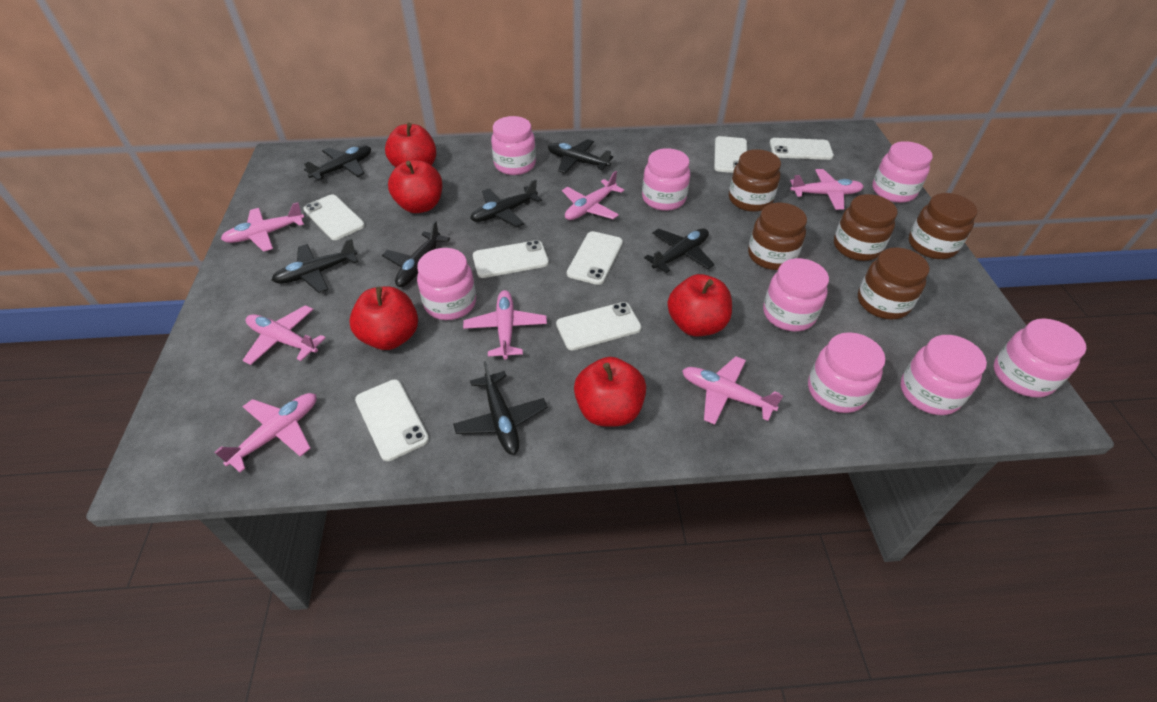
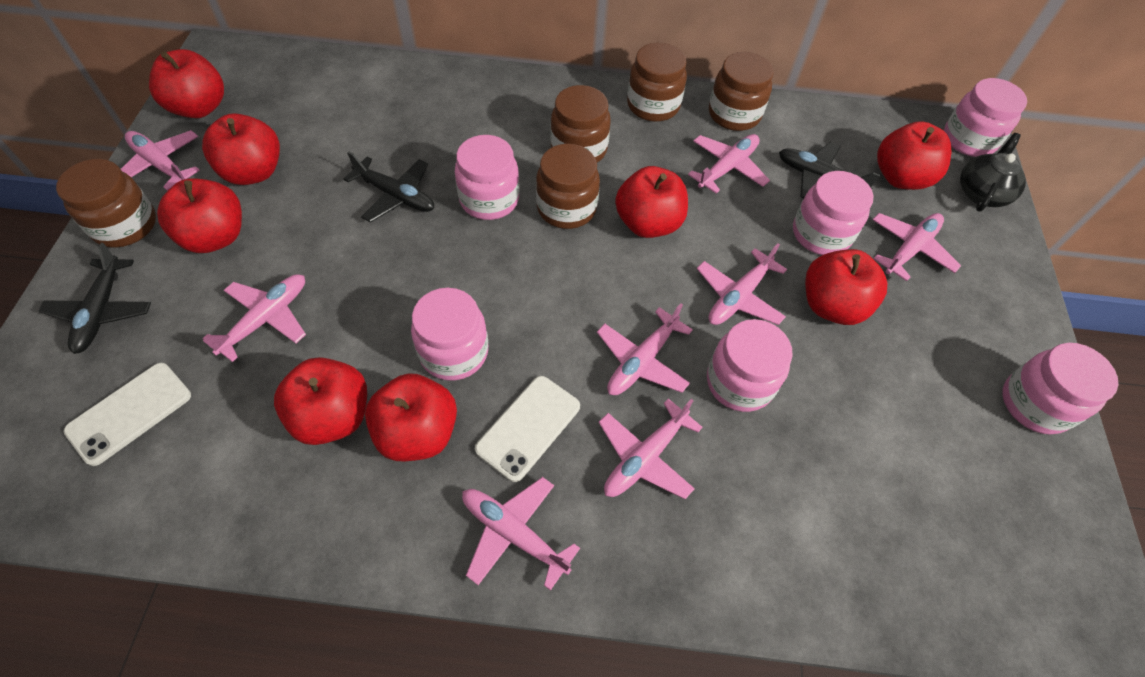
black plane: [272,238,358,293] [304,145,371,181] [382,220,450,287] [453,361,547,455] [470,179,542,227] [548,139,613,173] [644,228,715,273] = 7 -> [38,243,151,354] [344,151,434,223] [779,142,880,198] = 3
black teapot: none = 0 -> [960,133,1026,212] = 1
pink jar: [417,248,476,320] [491,116,536,175] [642,148,690,211] [763,258,829,331] [808,332,885,413] [872,141,933,203] [901,335,987,415] [994,318,1086,398] = 8 -> [411,288,488,380] [455,135,520,220] [707,319,793,412] [793,171,873,255] [944,78,1027,157] [1002,343,1119,434] = 6
pink plane: [214,393,317,473] [221,202,304,252] [243,305,326,365] [463,290,547,360] [562,171,624,220] [682,356,783,425] [790,169,864,210] = 7 -> [121,130,200,191] [203,274,306,362] [462,477,580,591] [597,303,693,395] [599,398,703,499] [688,134,770,194] [697,243,787,325] [872,213,961,281] = 8
red apple: [349,286,418,350] [385,123,436,167] [388,160,442,213] [574,357,646,427] [667,274,732,336] = 5 -> [149,49,224,118] [157,178,242,253] [202,113,280,185] [274,357,367,445] [365,373,457,461] [615,166,688,238] [805,249,887,325] [877,121,952,190] = 8
white phone: [303,194,365,240] [355,380,429,461] [473,240,549,278] [556,302,642,351] [567,231,623,285] [714,136,747,173] [770,138,834,160] = 7 -> [64,363,191,466] [475,376,580,482] = 2

